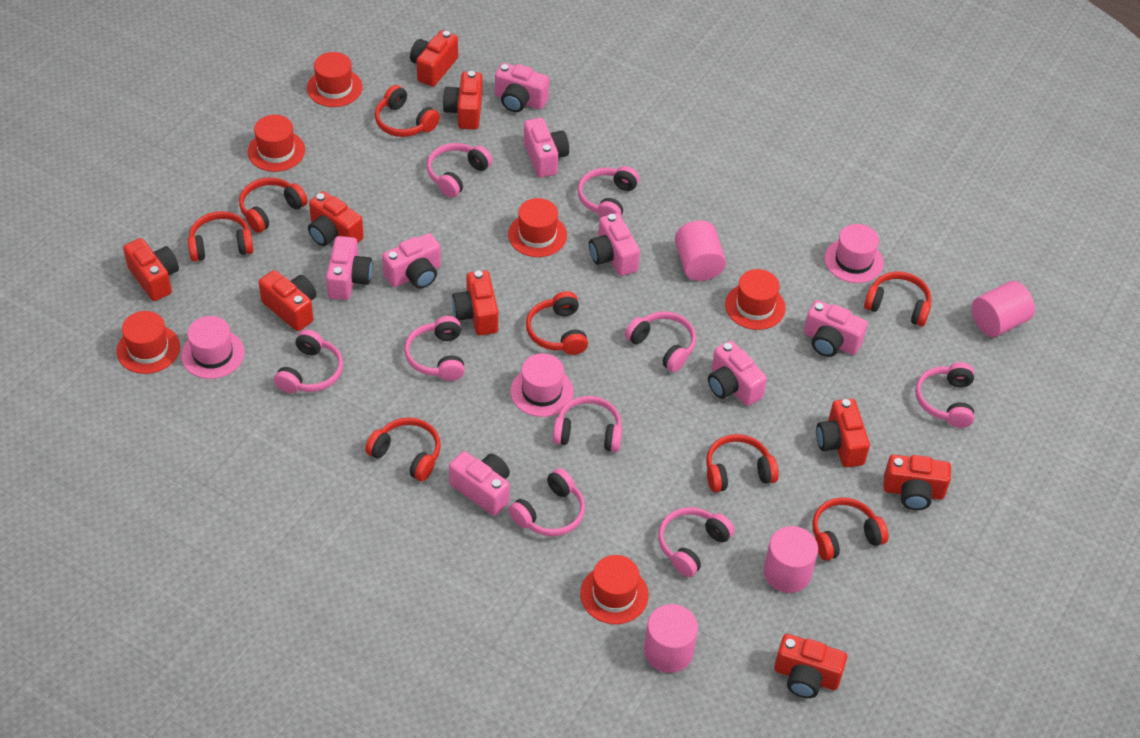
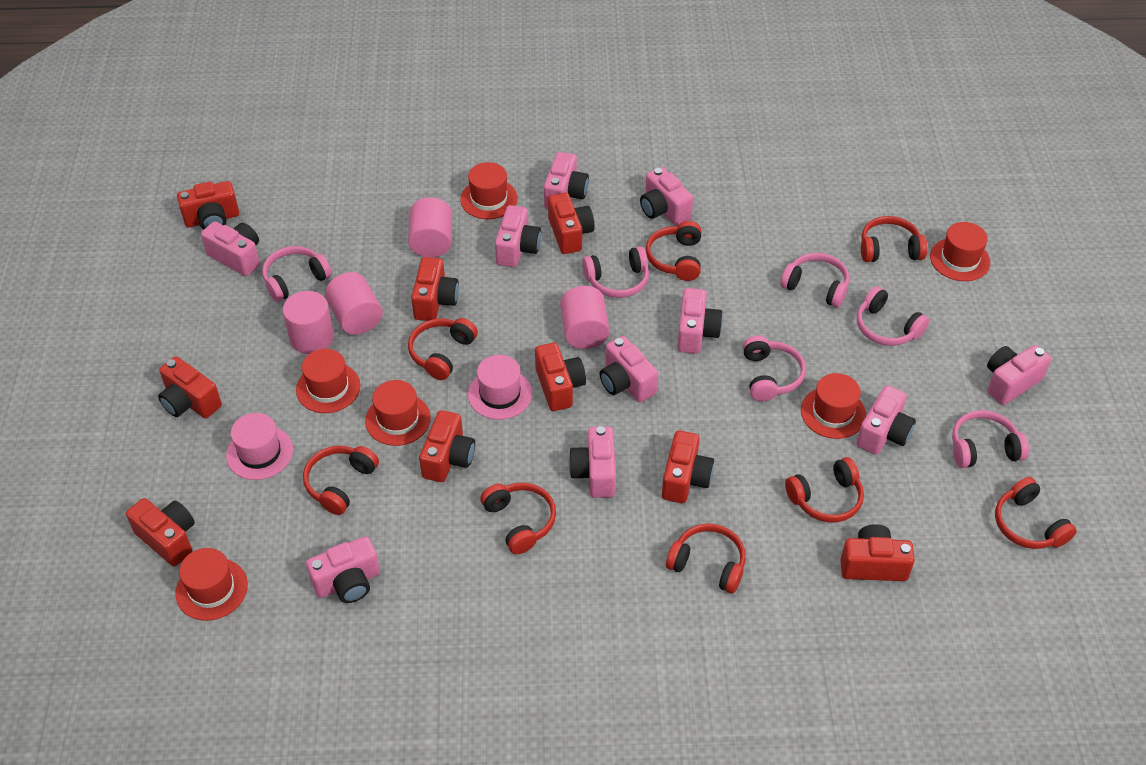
pink camera: [326,236,373,300] [382,233,441,289] [449,451,510,516] [495,63,549,112] [524,118,569,178] [589,213,640,276] [708,341,767,406] [804,300,868,357] = 8 -> [201,221,260,276] [306,536,380,603] [495,205,541,267] [544,152,589,209] [569,426,616,498] [599,336,658,402] [640,167,693,226] [677,288,723,354] [856,385,916,455] [987,345,1051,405] = 10
pink hat: [181,316,245,379] [510,353,574,417] [825,224,884,283] = 3 -> [226,413,293,480] [468,355,532,420] = 2
pink headphones: [274,329,343,393] [404,316,465,381] [427,143,492,198] [509,468,585,536] [553,396,622,452] [578,166,639,218] [625,311,696,372] [658,507,734,577] [915,362,974,428] = 9 -> [262,246,332,302] [582,246,649,298] [743,335,806,402] [780,253,849,308] [857,286,929,346] [952,410,1029,468] = 6

